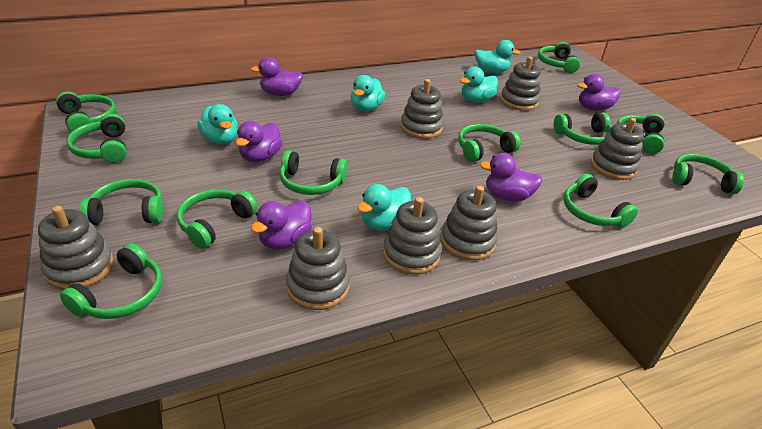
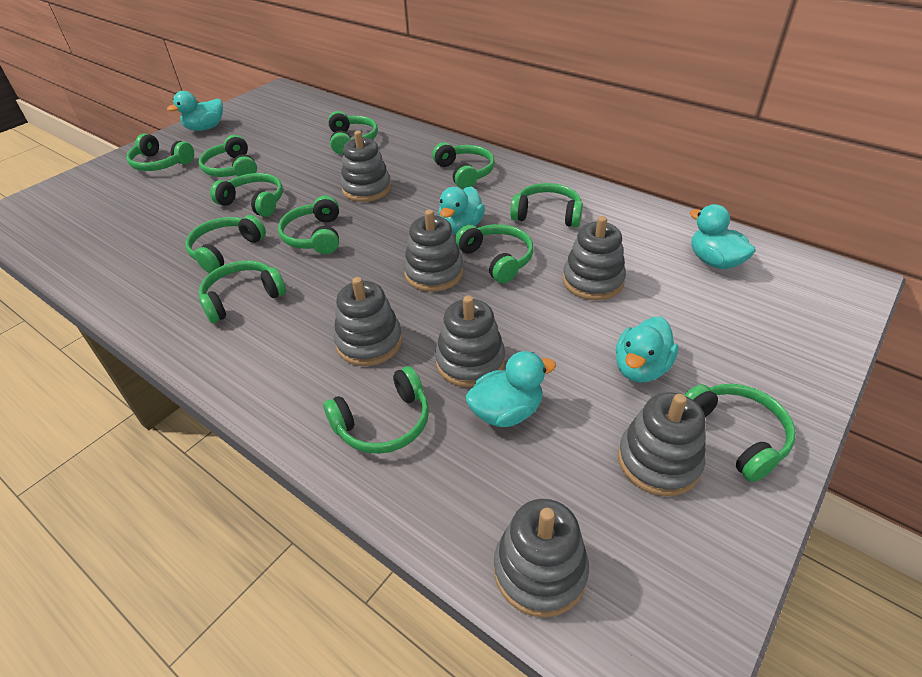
purple duck: [235,121,282,162] [251,57,303,96] [251,201,312,249] [480,153,542,201] [577,74,621,111] = 5 -> none = 0

